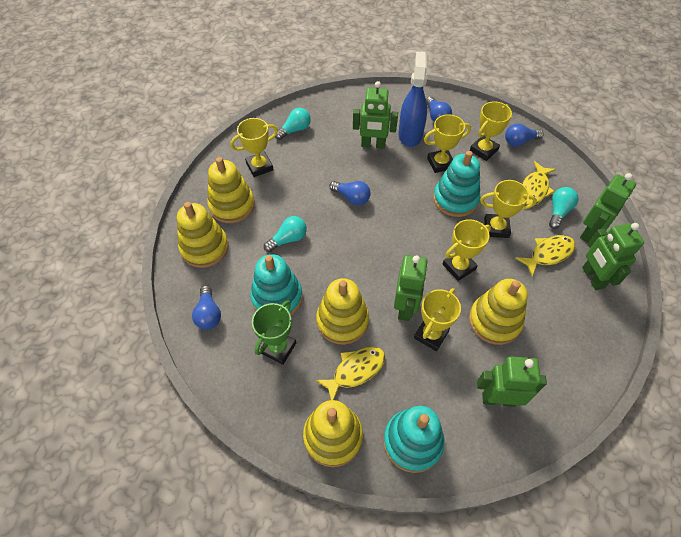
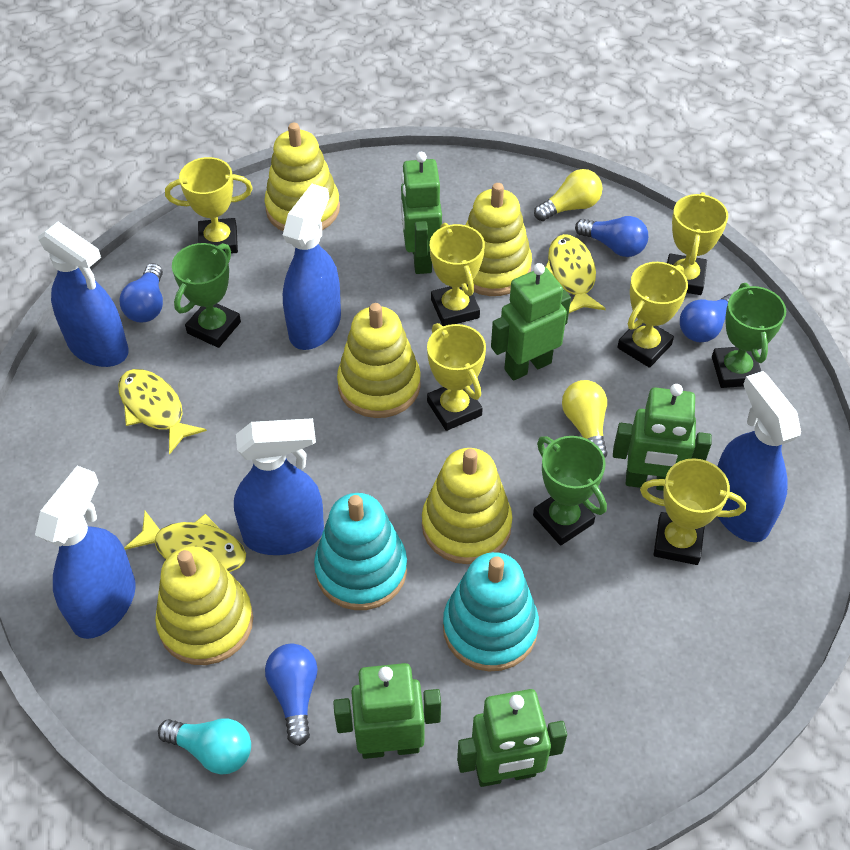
blue spray bottle: [399,51,428,147] = 1 -> [35,466,136,639] [38,222,128,367] [234,418,324,555] [283,184,341,350] [717,371,801,542] = 5
green trophy: [252,300,296,365] = 1 -> [172,243,241,348] [533,436,607,546] [712,283,786,388] = 3
turquoise light bulb: [264,216,307,252] [275,108,311,140] [549,187,578,229] = 3 -> [158,718,251,774] = 1
turquoise stacking toy: [250,254,303,315] [383,406,445,473] [433,151,480,217] = 3 -> [314,493,407,610] [443,552,539,672] = 2
yellow light bulb: none = 0 -> [534,169,602,221] [562,380,607,458] = 2

